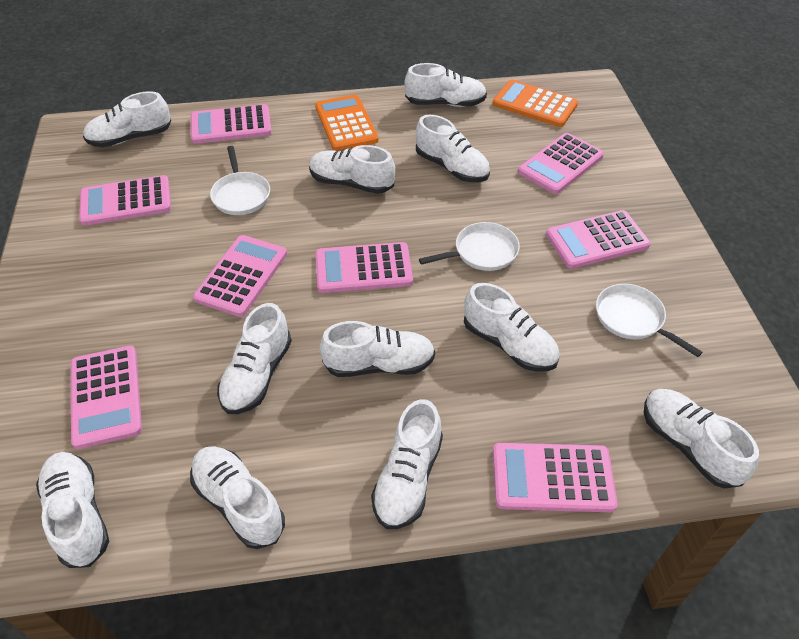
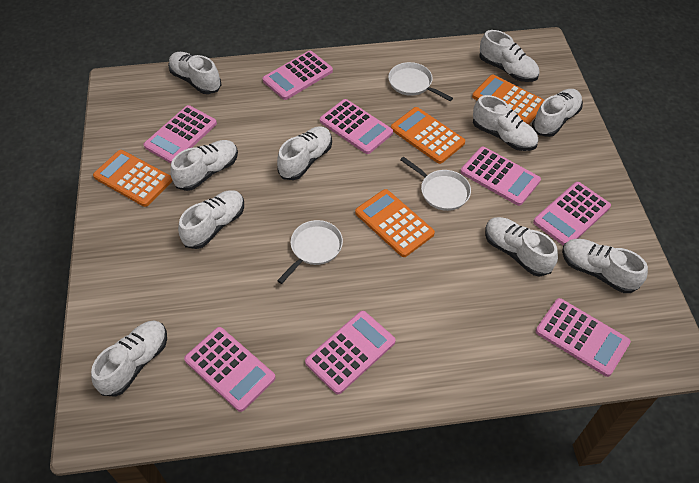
orange calculator: [315,95,378,151] [493,80,578,127] = 2 -> [93,150,172,207] [355,189,435,257] [391,107,465,164] [472,75,544,124] = 4
white shoe: [36,452,109,568] [83,91,171,147] [190,446,285,549] [217,303,292,414] [309,145,395,194] [319,321,435,377] [371,399,443,529] [404,63,487,107] [416,115,490,182] [464,283,560,372] [644,389,759,489] = 11 -> [91,321,167,397] [168,52,222,94] [170,140,238,191] [178,190,244,249] [277,126,332,180] [473,95,538,151] [479,30,539,82] [485,217,558,276] [532,89,583,137] [562,239,648,293] = 10

